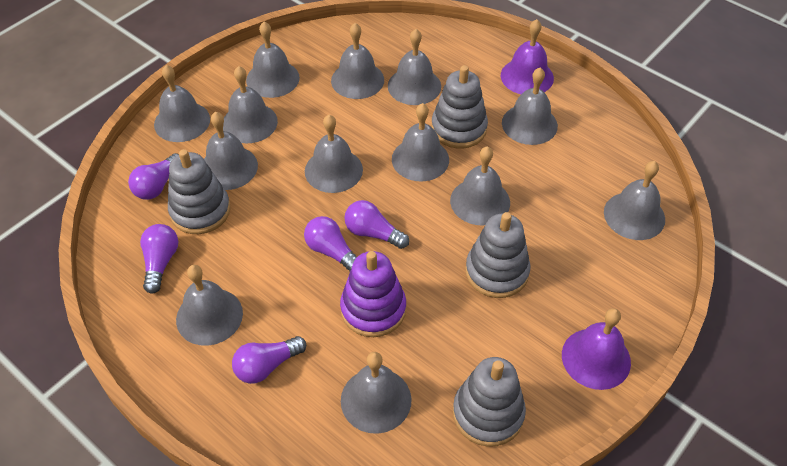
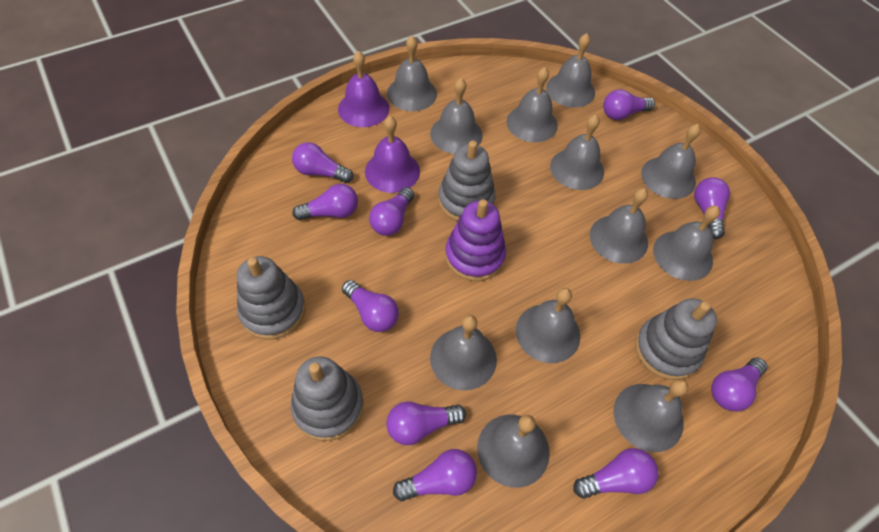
grey bell: [154,65,210,142] [176,265,243,346] [204,112,258,190] [223,66,278,143] [246,22,300,98] [305,115,363,193] [331,23,384,99] [341,352,412,434] [388,29,441,105] [392,103,449,182] [450,146,510,225] [502,68,558,145] [604,161,665,240] = 13 -> [387,36,437,111] [430,78,483,154] [430,315,497,391] [477,414,550,488] [506,67,558,142] [516,288,580,363] [546,33,595,108] [550,115,604,190] [590,188,648,264] [613,379,688,452] [641,124,701,199] [653,206,720,281] = 12
purple light bulb: [128,153,179,200] [140,224,178,294] [232,336,306,384] [304,216,357,271] [344,200,409,249] = 5 -> [292,142,353,183] [292,184,358,220] [342,280,399,332] [369,187,414,236] [386,401,466,445] [393,449,477,501] [573,448,658,499] [603,89,655,120] [694,177,730,239] [711,358,767,411] = 10

